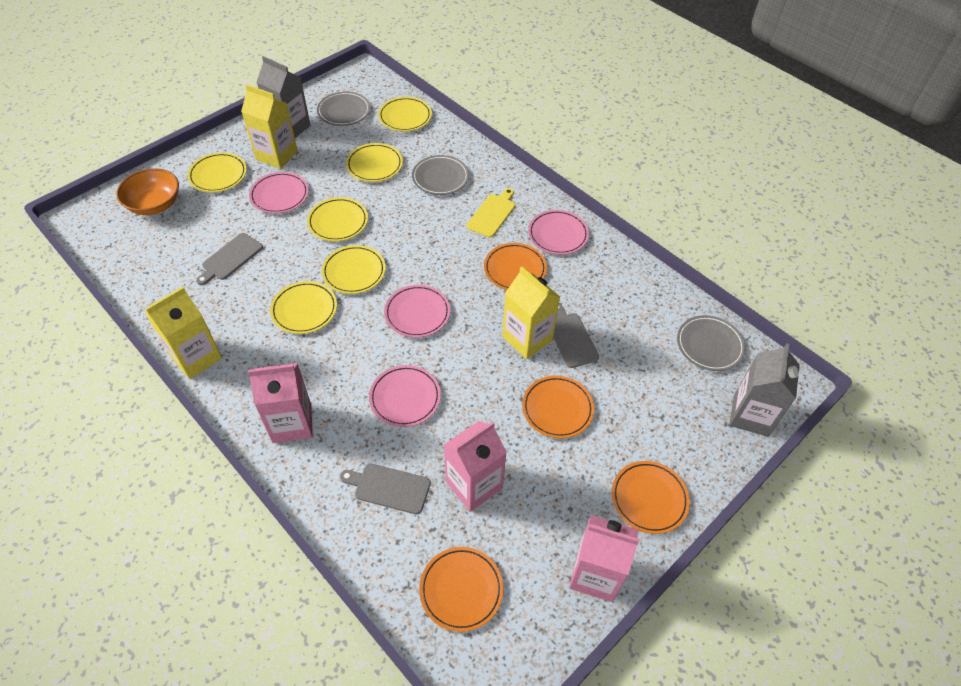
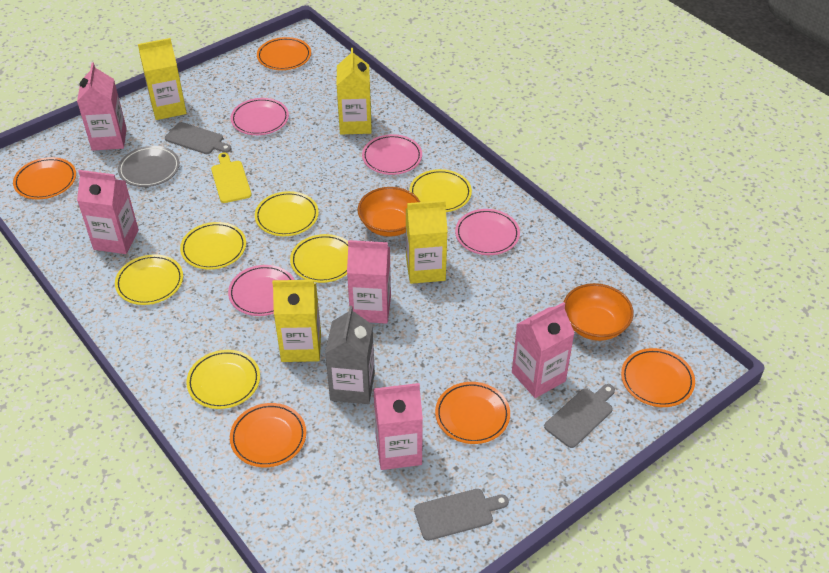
grey carton: [257,56,311,138] [729,343,800,437] = 2 -> [325,306,375,404] = 1
grey plate: [317,92,370,126] [412,155,469,195] [677,315,746,371] = 3 -> [118,146,180,187] = 1
orange bowl: [116,168,179,215] = 1 -> [358,187,420,237] [564,283,634,341] = 2
orange plate: [419,547,503,632] [484,243,547,290] [522,376,594,439] [612,461,690,534] = 4 -> [13,157,76,199] [230,403,306,467] [257,37,311,70] [435,382,510,444] [621,348,695,407] = 5
pink carton: [248,363,313,443] [444,421,507,512] [569,515,640,602] = 3 -> [77,62,127,151] [77,170,139,254] [347,240,391,324] [373,383,423,470] [512,302,575,398] = 5
yellow carton: [145,287,222,379] [241,84,298,169] [502,266,560,359] = 3 -> [138,38,187,120] [272,280,321,362] [337,48,372,135] [406,200,448,284] = 4

